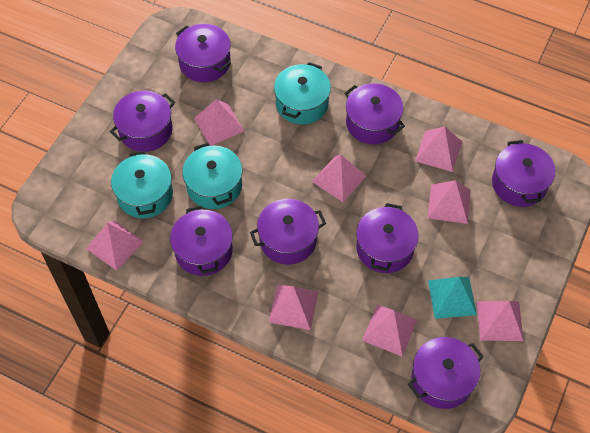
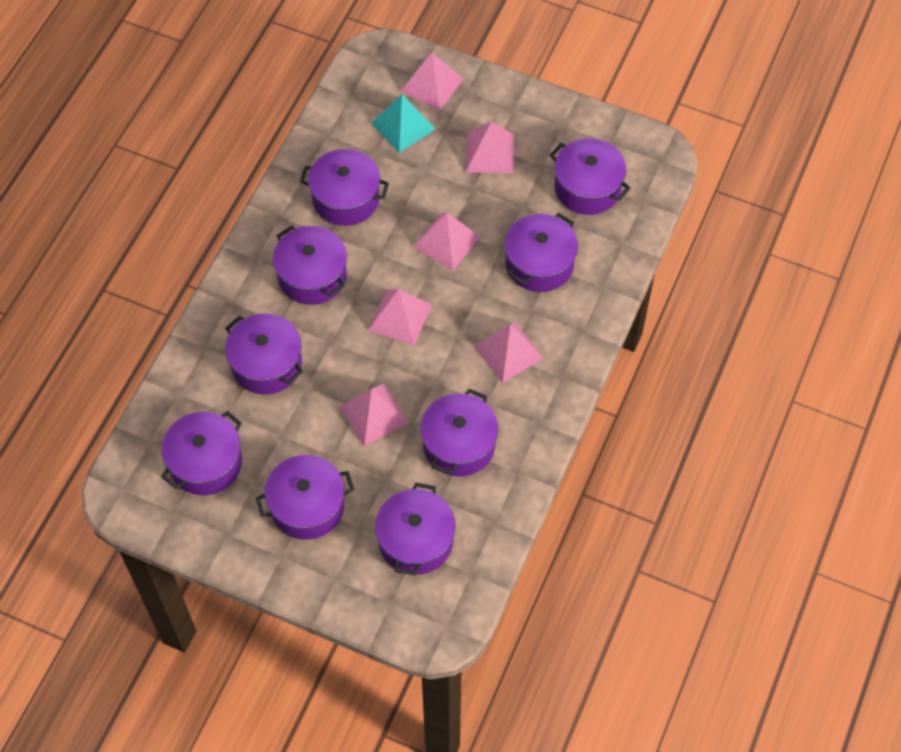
pink pyramid: [86,220,144,271] [194,99,244,146] [269,285,318,330] [312,155,366,202] [362,304,417,357] [415,126,462,172] [428,180,471,224] [477,301,523,341] = 8 -> [340,384,409,446] [368,289,432,345] [401,53,463,111] [414,212,480,271] [466,122,514,173] [474,322,543,383] = 6
purple pot: [110,91,175,152] [170,206,233,276] [175,24,231,82] [250,199,326,265] [344,83,405,144] [356,203,419,273] [408,337,484,409] [492,140,555,207] = 8 -> [161,411,242,495] [225,313,303,395] [256,455,354,540] [273,225,347,305] [300,149,389,226] [375,483,456,576] [420,389,498,477] [504,213,578,292] [550,138,631,215] = 9
turquoise pot: [111,151,173,218] [182,143,242,209] [274,62,331,125] = 3 -> none = 0

